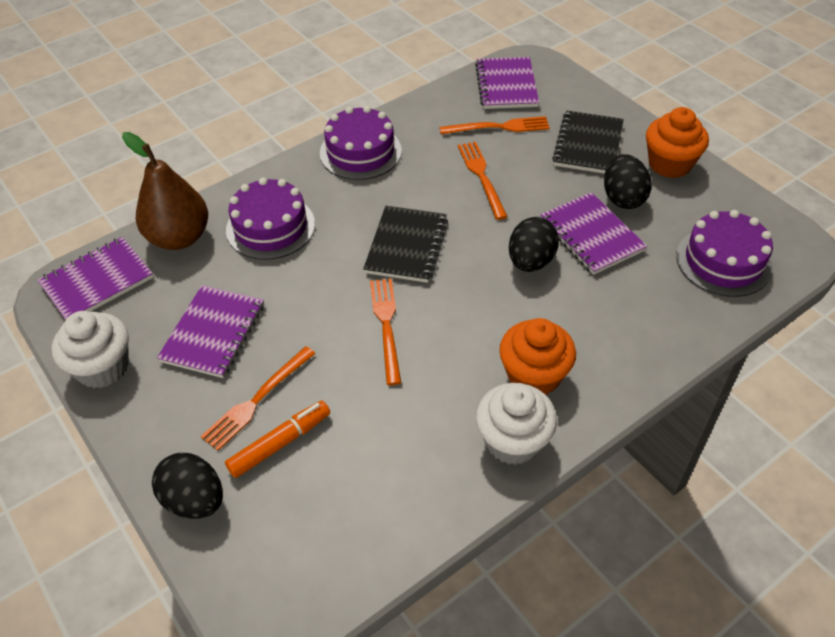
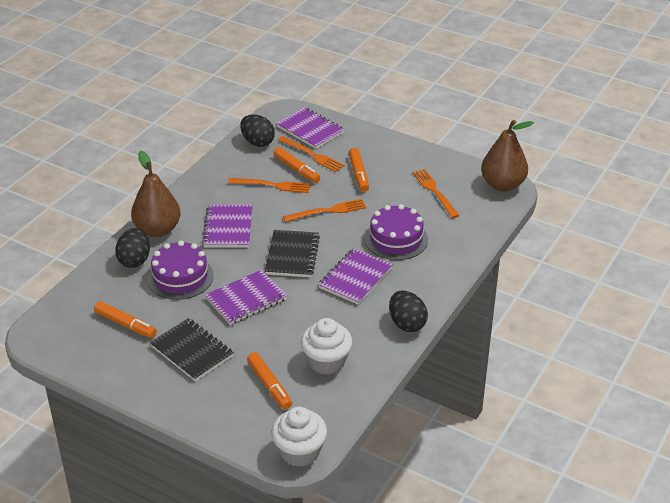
brown pear: [122,132,208,250] = 1 -> [131,151,181,237] [481,120,534,191] = 2
orange cupcake: [499,318,576,395] [646,107,709,178] = 2 -> none = 0
orange marker: [225,401,330,478] = 1 -> [94,301,157,338] [247,352,292,409] [273,147,320,183] [349,148,369,192] = 4
purple cake: [226,178,315,260] [320,106,402,180] [676,210,773,297] = 3 -> [147,241,214,300] [364,204,428,260] = 2

